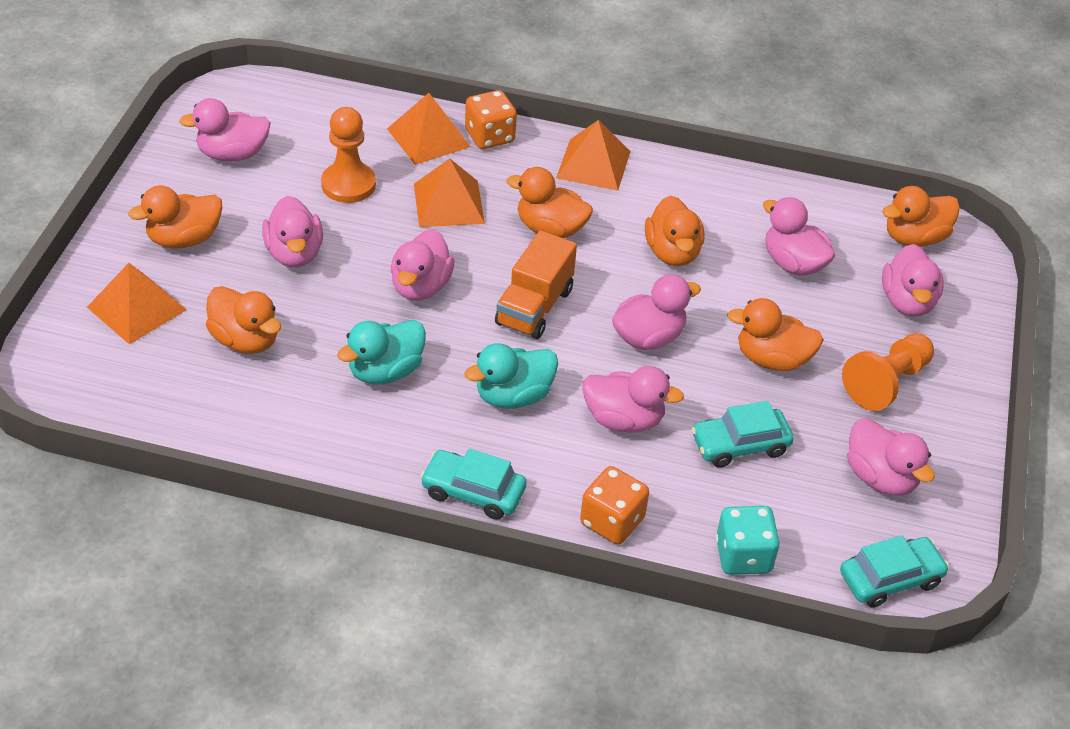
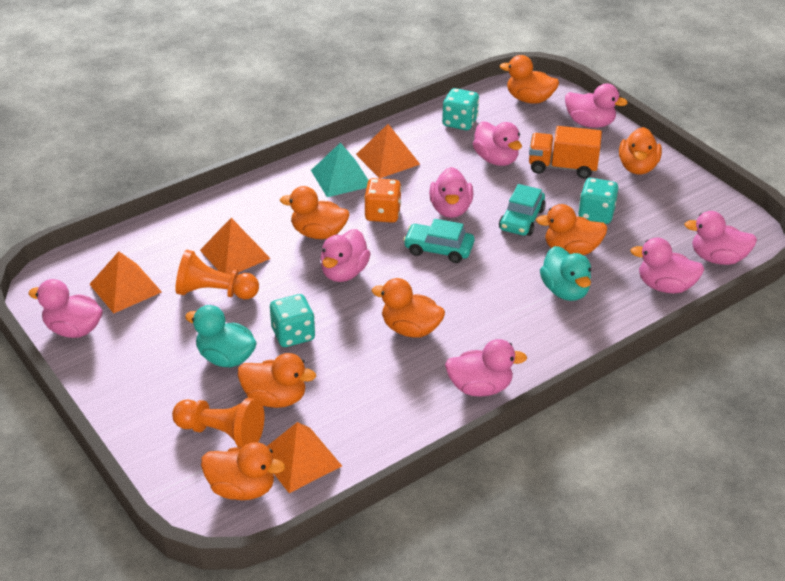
orange dice: [465,90,517,149] [580,466,649,544] = 2 -> [364,178,401,223] = 1
orange duck: [128,185,222,249] [206,286,281,354] [507,167,593,238] [645,196,705,266] [727,298,824,371] [882,186,960,247] = 6 -> [201,442,285,500] [238,353,316,408] [280,186,349,239] [372,278,445,338] [499,55,559,104] [536,204,607,255] [619,127,662,174] = 7
turquoise car: [420,449,527,520] [692,401,794,468] [840,535,949,608] = 3 -> [403,219,474,263] [499,184,546,236] = 2
turquoise dice: [716,506,780,575] = 1 -> [270,294,315,347] [442,88,479,130] [578,178,618,224] = 3
turquoise pyramid: none = 0 -> [311,142,369,197] = 1

